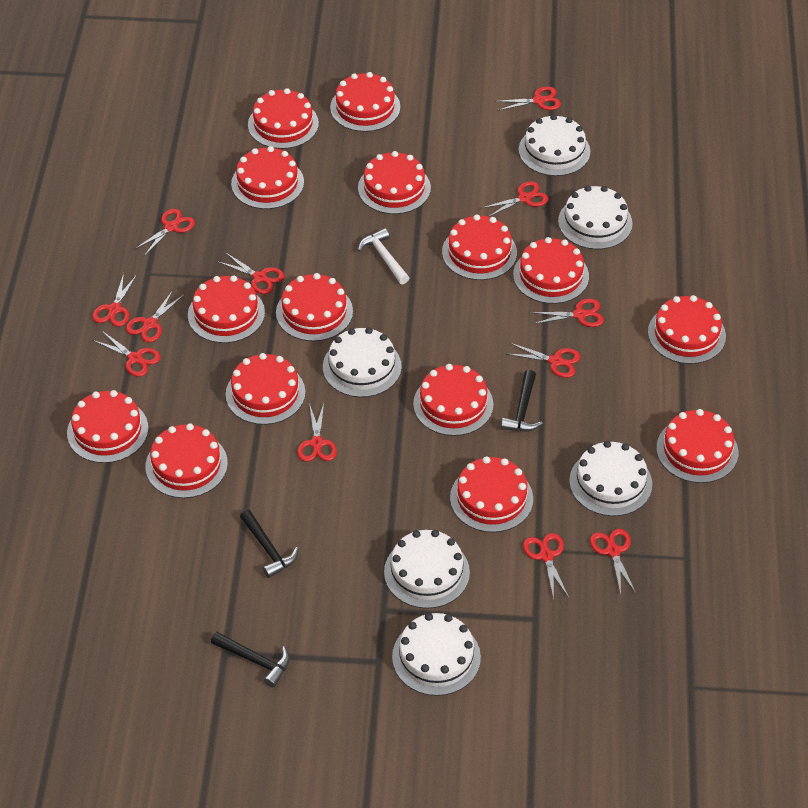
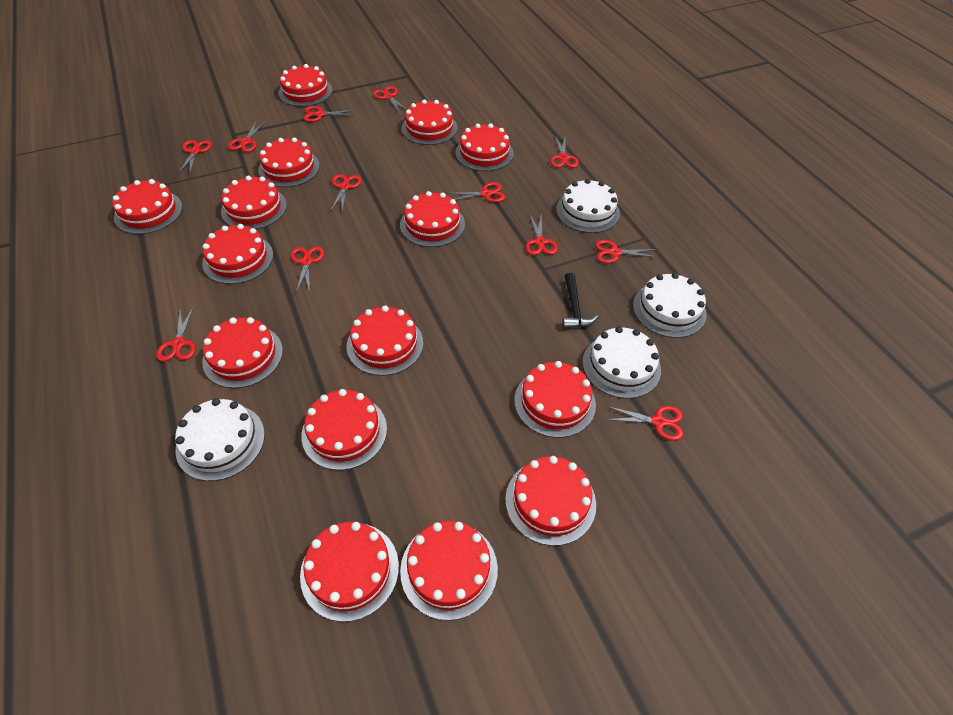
black hammer: [211,632,290,687] [240,510,299,578] [501,370,543,432] = 3 -> [562,273,598,328] = 1
white cake: [323,327,402,397] [384,530,470,609] [392,613,481,696] [519,114,590,176] [558,186,633,249] [569,441,652,516] = 6 -> [175,398,265,481] [556,179,620,233] [582,327,661,399] [633,273,707,338] = 4
white hammer: [358,228,409,284] = 1 -> none = 0

